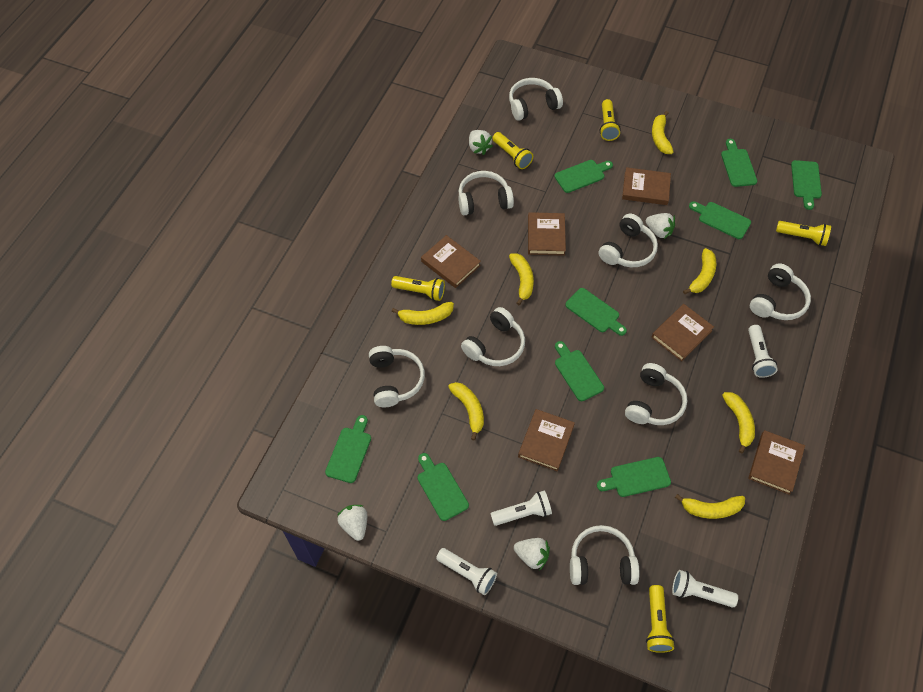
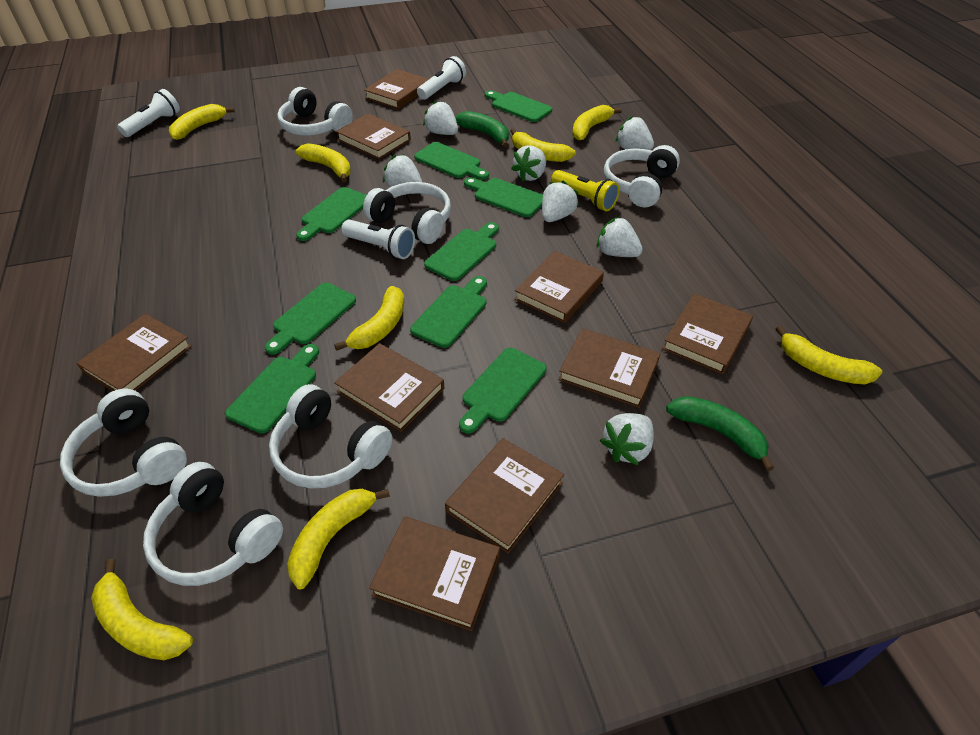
brown book: [421,235,481,288] [518,409,575,471] [528,212,566,256] [622,167,671,205] [651,304,714,361] [748,430,805,495] = 6 -> [77,314,192,391] [334,343,444,432] [336,113,411,159] [364,69,429,109] [369,516,500,631] [445,438,564,554] [514,251,604,323] [558,328,660,408] [662,293,753,374] = 9
green banana: none = 0 -> [455,111,509,147] [666,396,774,471] = 2
white flashlight: [436,548,497,595] [491,490,552,526] [672,570,738,608] [748,325,778,378] = 4 -> [117,89,180,137] [341,219,415,259] [417,56,466,100] = 3
white headphones: [369,346,425,407] [458,171,514,215] [461,307,525,366] [509,78,563,121] [570,525,639,585] [599,214,658,267] [625,363,687,425] [750,264,811,320] = 8 -> [60,389,187,497] [143,462,283,586] [269,384,392,488] [277,87,353,136] [363,182,451,244] [604,145,680,208] = 6
white strawberry: [337,505,367,541] [469,130,493,155] [514,538,550,571] [646,213,675,239] = 4 -> [383,154,422,187] [423,100,458,135] [511,145,546,182] [542,181,579,222] [597,216,643,257] [600,413,654,465] [616,116,654,150] = 7
yellow banana: [392,302,454,325] [448,382,484,441] [509,253,534,305] [652,111,673,154] [675,494,745,519] [683,248,716,294] [722,392,755,454] = 7 -> [91,558,193,660] [169,104,235,140] [287,489,390,589] [296,143,351,183] [334,286,404,351] [510,128,576,162] [572,105,622,141] [776,325,882,384] = 8
yellow flashlight: [391,276,445,301] [492,132,533,169] [600,99,621,141] [646,585,675,653] [776,221,831,246] = 5 -> [551,170,620,211] = 1

